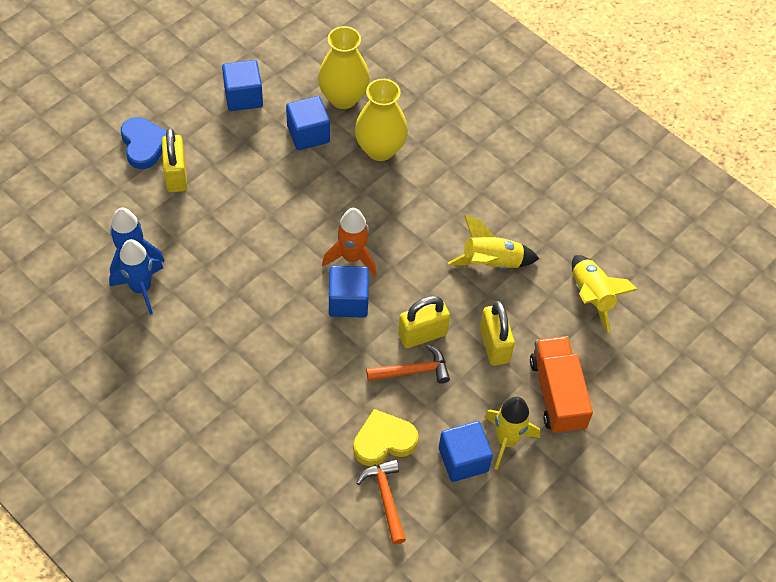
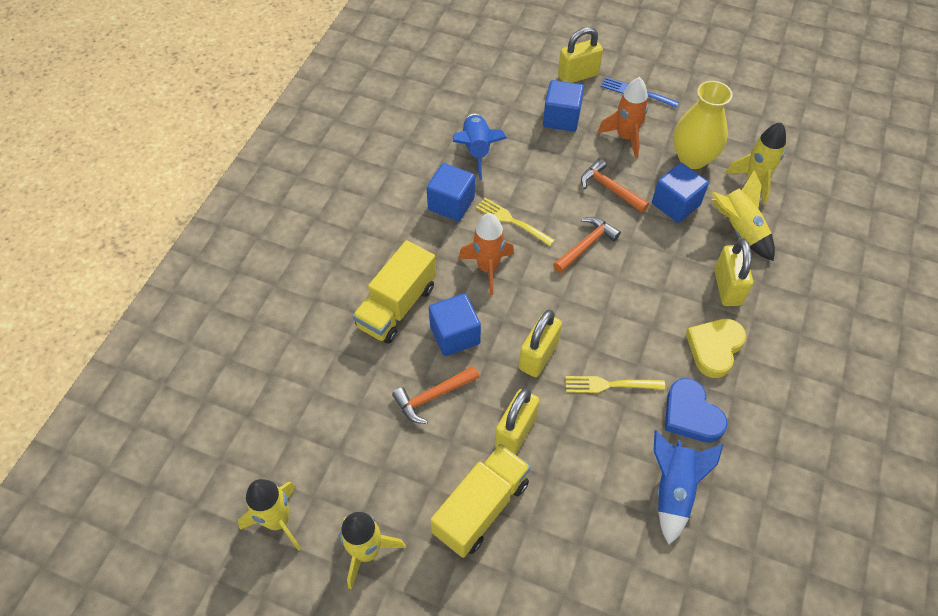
blue fork: none = 0 -> [601,77,679,108] = 1
orange hammer: [356,459,406,544] [366,344,450,384] = 2 -> [392,366,479,424] [553,217,621,273] [581,158,649,213] = 3
orange rocket: [322,208,377,276] = 1 -> [459,213,514,295] [597,77,648,158] = 2
orange truck: [530,336,593,434] = 1 -> none = 0
yellow fork: none = 0 -> [476,198,555,246] [565,376,665,393] = 2
yellow padlock: [162,128,187,192] [398,296,450,348] [480,301,515,366] = 3 -> [495,388,539,455] [519,310,562,377] [558,27,603,83] [714,238,753,306] = 4
yellow rocket: [448,215,539,269] [484,397,540,470] [572,255,638,333] = 3 -> [238,479,301,551] [340,512,406,589] [711,170,775,261] [725,122,786,204] = 4
yellow truck: none = 0 -> [353,240,436,344] [430,444,531,558] = 2
yellow vase: [318,26,370,109] [355,79,408,161] = 2 -> [673,81,733,169] = 1

